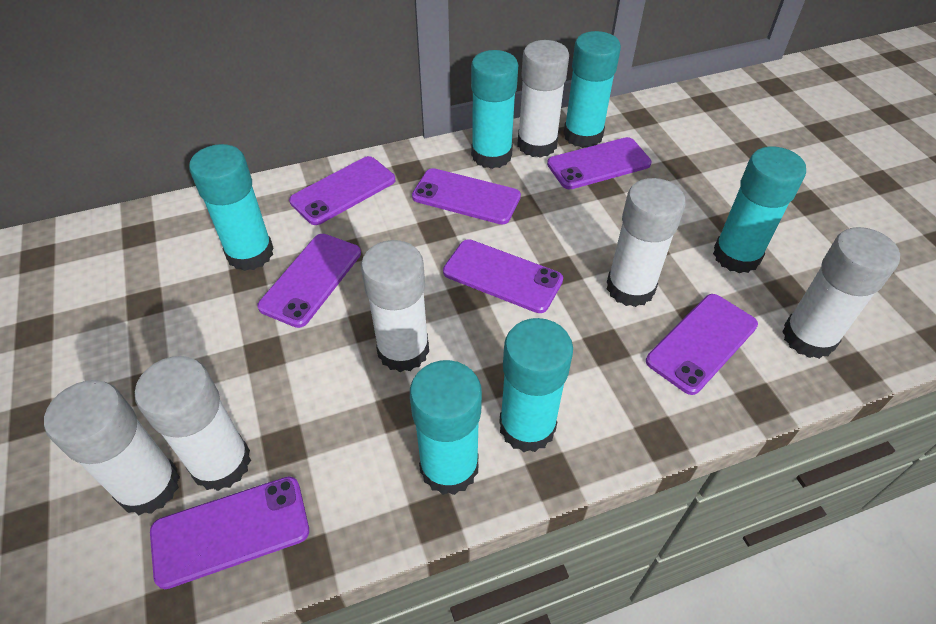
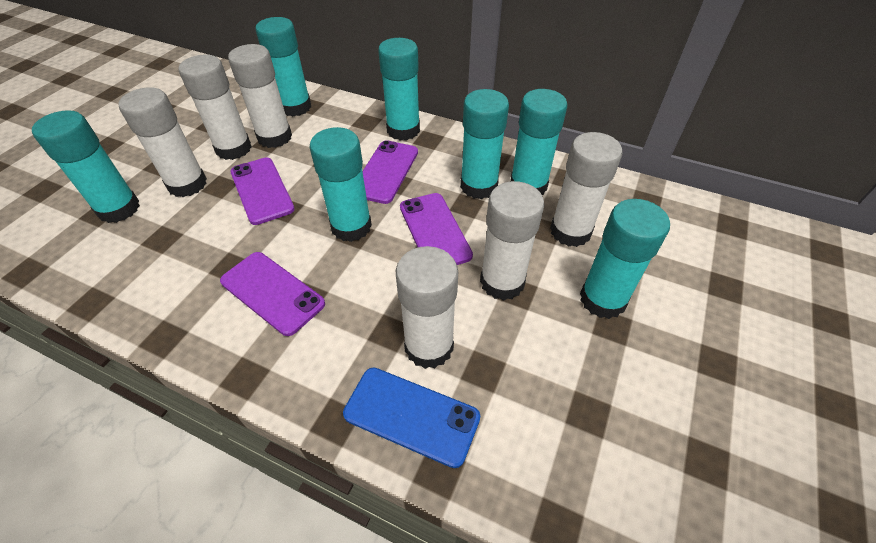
blue phone: none = 0 -> [343,368,480,468] = 1
purple phone: [150,476,309,589] [257,234,361,328] [289,156,395,225] [412,168,521,225] [443,239,563,313] [547,137,651,189] [646,294,758,395] = 7 -> [220,252,325,336] [230,158,295,225] [362,140,418,204] [400,193,473,265] = 4
turquoise glue stick: [189,144,274,271] [410,360,482,495] [471,50,518,169] [499,318,573,452] [563,31,621,148] [713,147,806,273] = 6 -> [32,110,140,223] [255,17,311,117] [309,127,372,242] [378,38,420,140] [460,89,509,199] [510,89,567,195] [580,199,670,319] = 7

